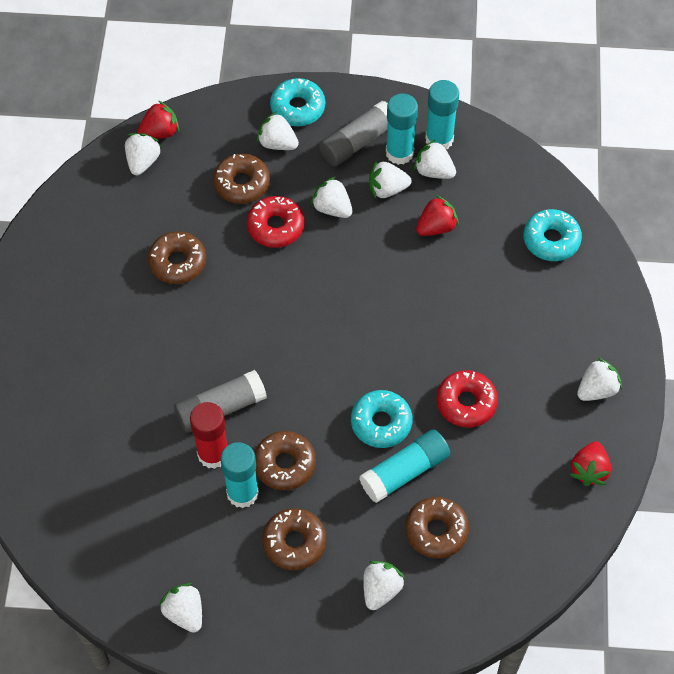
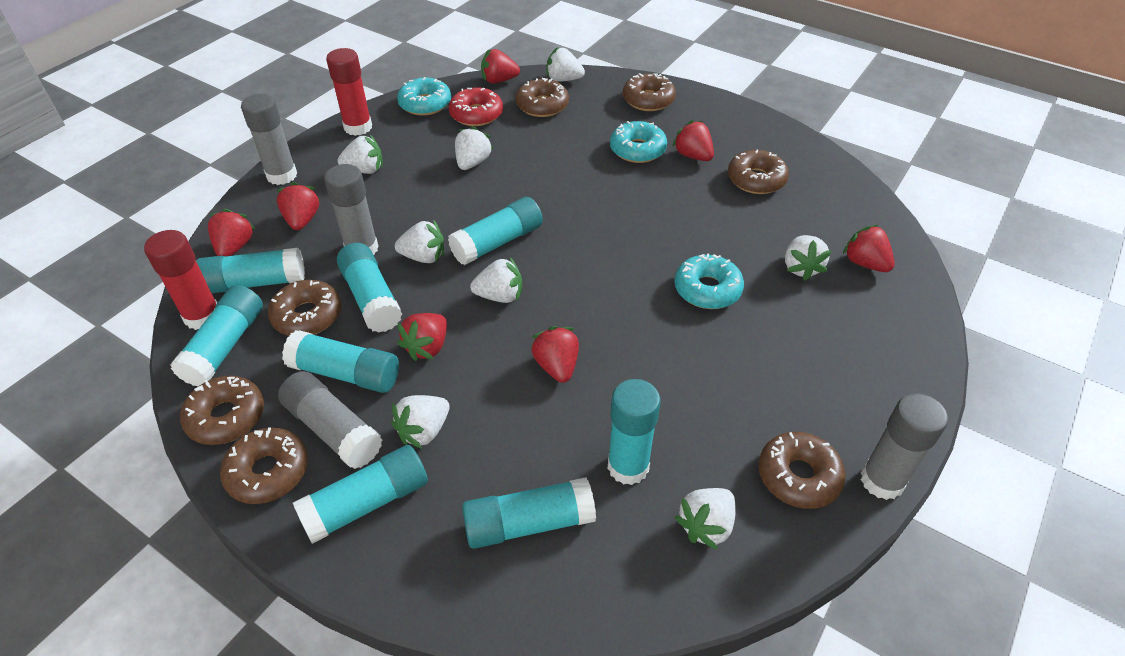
brown donut: [148,231,206,284] [213,153,270,204] [255,431,316,490] [262,508,326,570] [405,497,469,558] = 5 -> [180,376,264,445] [220,427,308,504] [268,280,341,336] [515,78,569,117] [623,73,676,111] [728,150,789,194] [759,432,846,509] = 7
grey glue stick: [174,370,267,433] [319,101,388,166] = 2 -> [241,94,297,185] [278,371,383,469] [324,164,379,255] [861,393,948,500] = 4
red donut: [247,196,304,248] [436,370,498,428] = 2 -> [449,87,503,126] = 1
red glue stick: [190,402,227,469] = 1 -> [144,230,217,330] [326,48,372,136] = 2
red strawberry: [137,100,179,139] [416,195,459,236] [570,441,611,486] = 3 -> [208,209,255,256] [277,182,319,230] [397,313,447,361] [481,49,520,83] [531,326,579,383] [672,120,714,161] [843,225,895,272] = 7
turquoise glue stick: [221,442,259,508] [359,429,450,503] [386,94,418,165] [425,80,459,149] = 4 -> [170,285,263,386] [196,248,305,293] [282,330,399,393] [293,445,428,544] [337,243,402,333] [448,197,543,266] [462,477,596,549] [608,379,661,485] = 8

